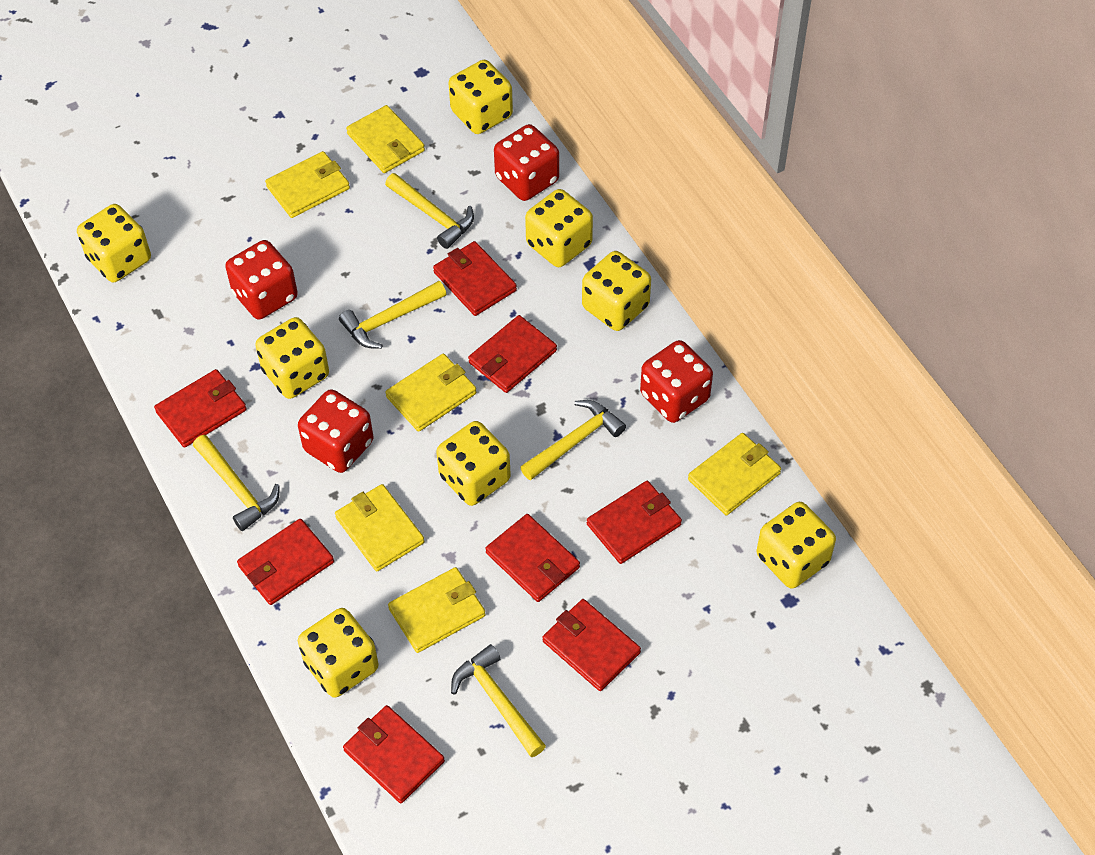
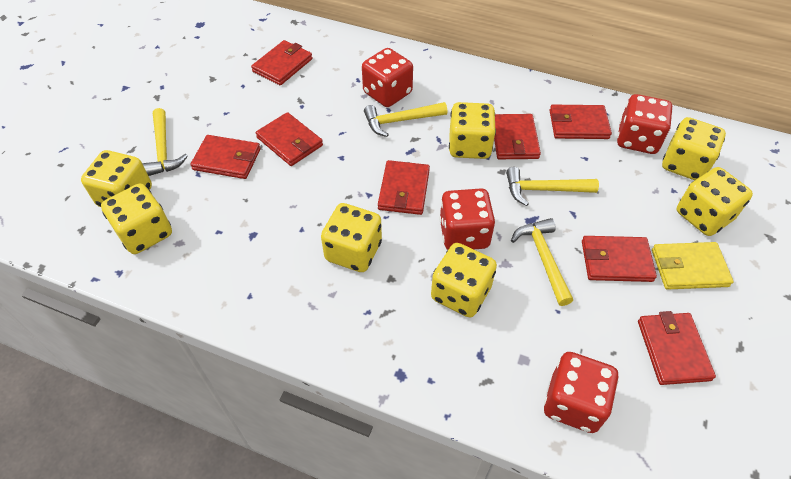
yellow dice: [77,204,151,282] [255,317,329,399] [298,608,379,698] [436,421,511,506] [449,60,513,134] [525,189,593,267] [582,251,651,331] [756,502,836,589] = 8 -> [81,150,152,207] [101,184,172,254] [321,203,382,272] [431,243,497,317] [449,102,496,159] [662,117,726,180] [676,167,753,236] = 7
yellow hammer: [193,435,280,531] [339,281,446,349] [385,173,474,249] [451,644,546,757] [520,400,626,480] = 5 -> [143,108,188,176] [364,102,447,137] [506,167,599,206] [511,218,573,306] = 4
yellow wallet: [265,151,350,218] [335,484,424,571] [346,105,425,173] [385,354,477,432] [388,567,486,653] [688,433,781,515] = 6 -> [652,242,734,290] = 1

